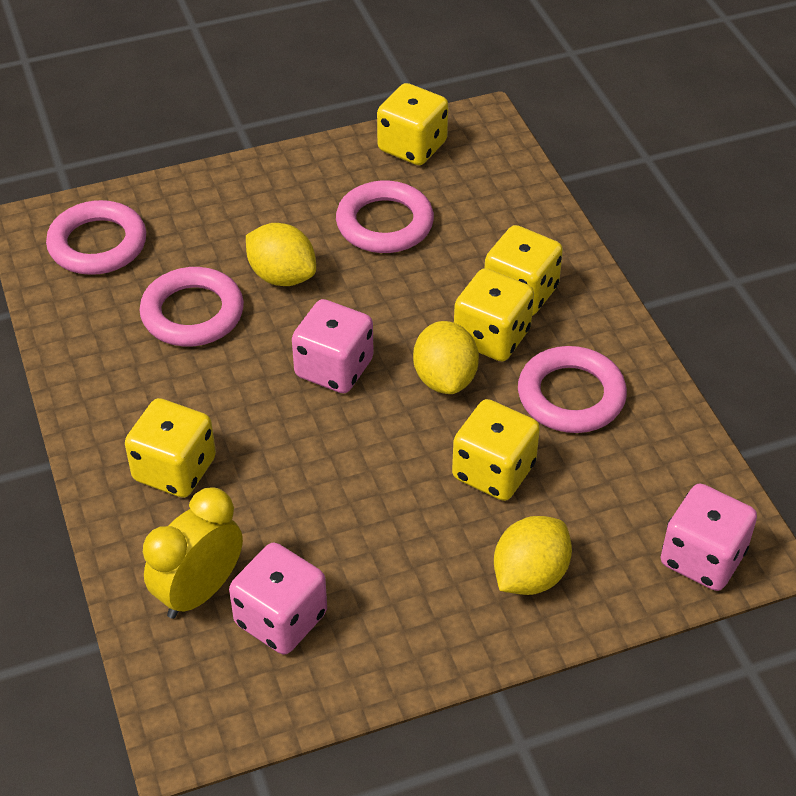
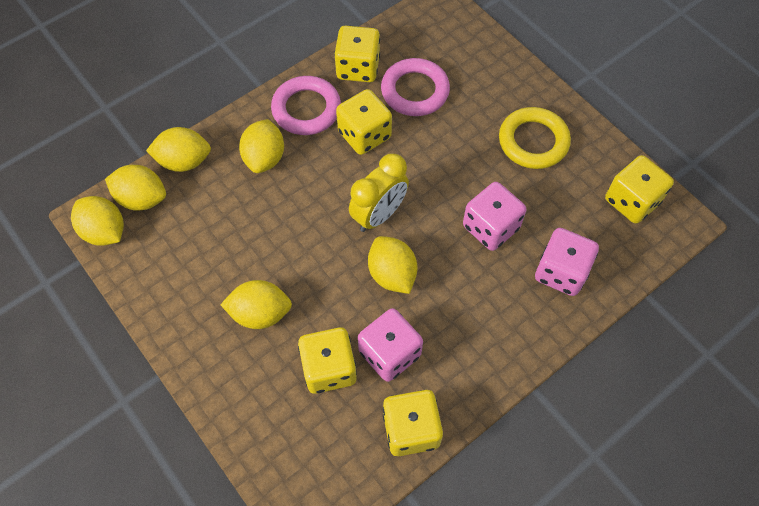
pink ring: [46,200,146,275] [140,267,244,347] [336,181,434,253] [518,346,627,433] = 4 -> [271,76,341,135] [381,58,450,116] = 2
yellow lemon: [246,223,316,286] [413,321,479,394] [494,516,572,595] = 3 -> [71,196,124,246] [105,165,166,211] [146,127,211,172] [221,280,292,329] [239,119,284,173] [368,236,418,294] = 6
yellow ring: none = 0 -> [499,107,571,169] = 1

